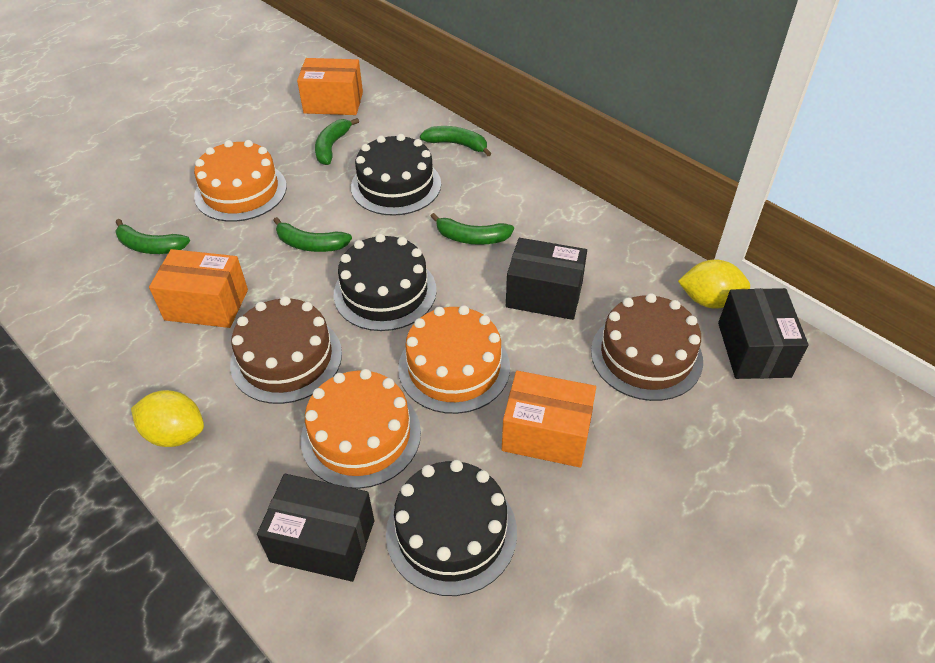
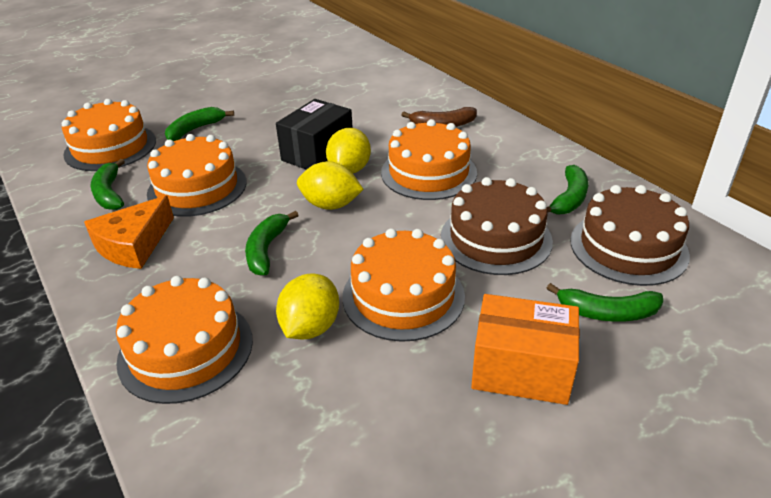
black box: [257,474,374,582] [506,238,587,320] [718,288,808,379] = 3 -> [276,99,353,170] = 1
black cake: [334,234,437,331] [351,134,441,216] [386,460,517,596] = 3 -> none = 0
brown banana: none = 0 -> [401,107,477,127] = 1
orange box: [149,249,248,328] [297,58,363,115] [502,371,596,468] = 3 -> [471,294,580,405] = 1
orange cake: [194,140,287,222] [301,369,421,489] [398,305,510,414] = 3 -> [62,99,156,171] [116,276,253,404] [147,134,246,217] [342,228,465,342] [381,119,477,200] = 5
orange cheese: none = 0 -> [84,195,174,269] = 1
yellow lemon: [131,390,204,447] [678,259,750,309] = 2 -> [276,273,339,339] [297,161,364,210] [326,128,371,173] = 3

